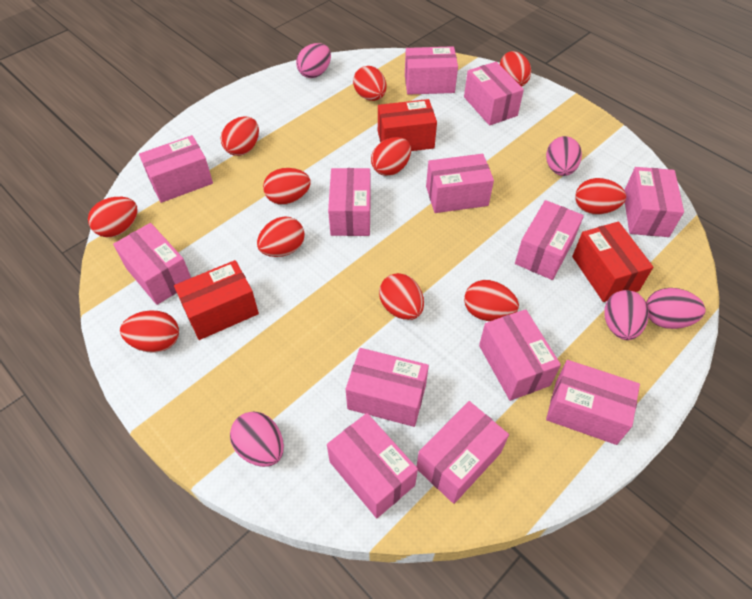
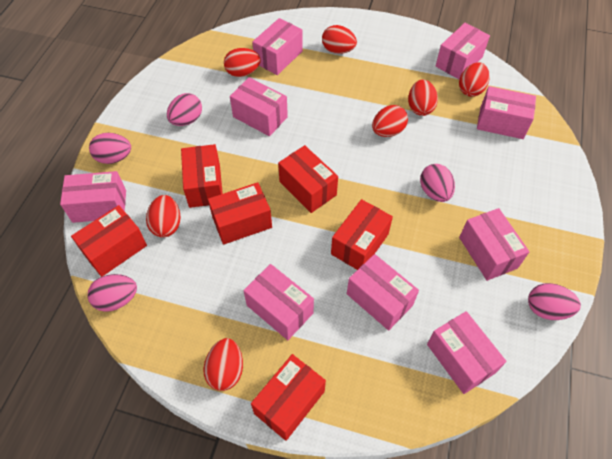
pink box: [113,223,191,305] [139,135,213,203] [327,413,418,518] [328,168,371,236] [346,348,429,427] [405,46,458,95] [416,401,509,504] [426,154,494,213] [464,62,524,126] [479,309,561,401] [515,200,584,280] [546,360,640,445] [624,167,684,237] = 13 -> [60,171,126,223] [230,77,288,136] [243,264,314,340] [252,18,303,75] [347,254,419,331] [427,311,507,394] [436,23,490,79] [459,208,529,281] [477,86,536,139] = 9
red box: [174,260,259,340] [378,99,437,151] [572,221,653,302] = 3 -> [71,205,147,277] [181,144,223,208] [208,182,272,245] [251,354,326,441] [278,145,338,213] [331,199,393,270] = 6
red egg: [88,197,138,237] [120,310,179,353] [221,116,259,156] [257,217,305,257] [263,168,311,205] [353,66,387,101] [371,137,411,176] [379,273,424,320] [464,280,519,321] [500,51,531,87] [575,178,626,215] = 11 -> [146,195,181,237] [203,338,243,391] [224,48,261,77] [322,25,357,54] [372,105,408,137] [408,79,438,116] [459,63,490,97] = 7

